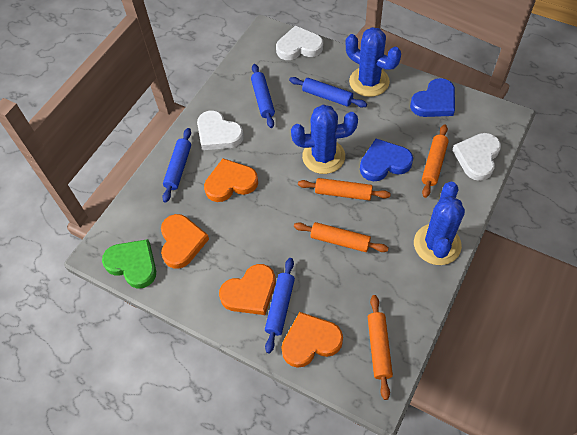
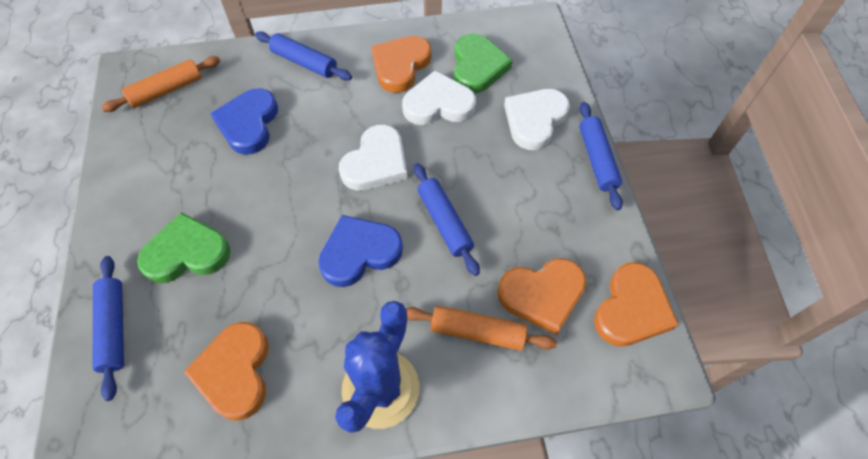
blue cactus: [291,105,358,174] [345,27,401,97] [414,182,465,265] = 3 -> [335,301,420,433] = 1
green heart: [102,239,156,289] = 1 -> [137,212,231,283] [454,34,513,93] = 2
orange rolling pin: [294,222,389,252] [298,178,391,200] [368,295,393,400] [422,124,449,198] = 4 -> [101,56,220,112] [406,306,557,351] = 2

